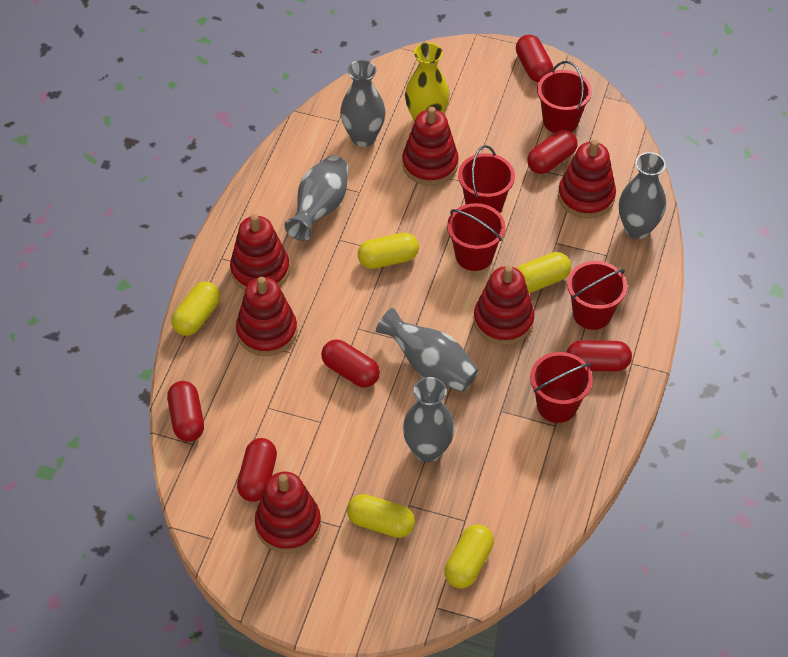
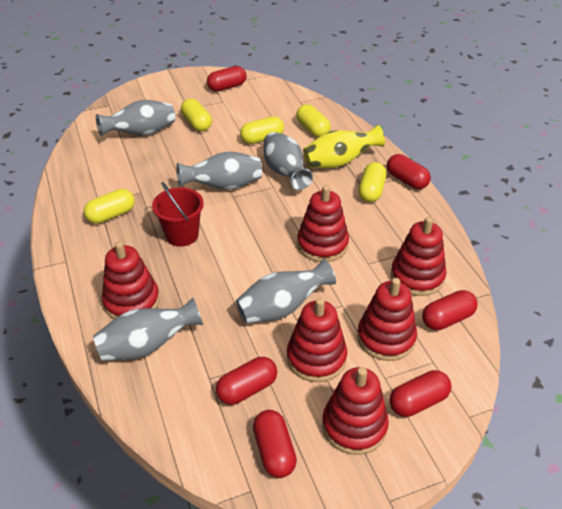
red bucket: [447,203,505,271] [458,145,515,213] [530,352,593,423] [537,61,592,133] [567,261,627,330] = 5 -> [152,182,204,247] = 1

